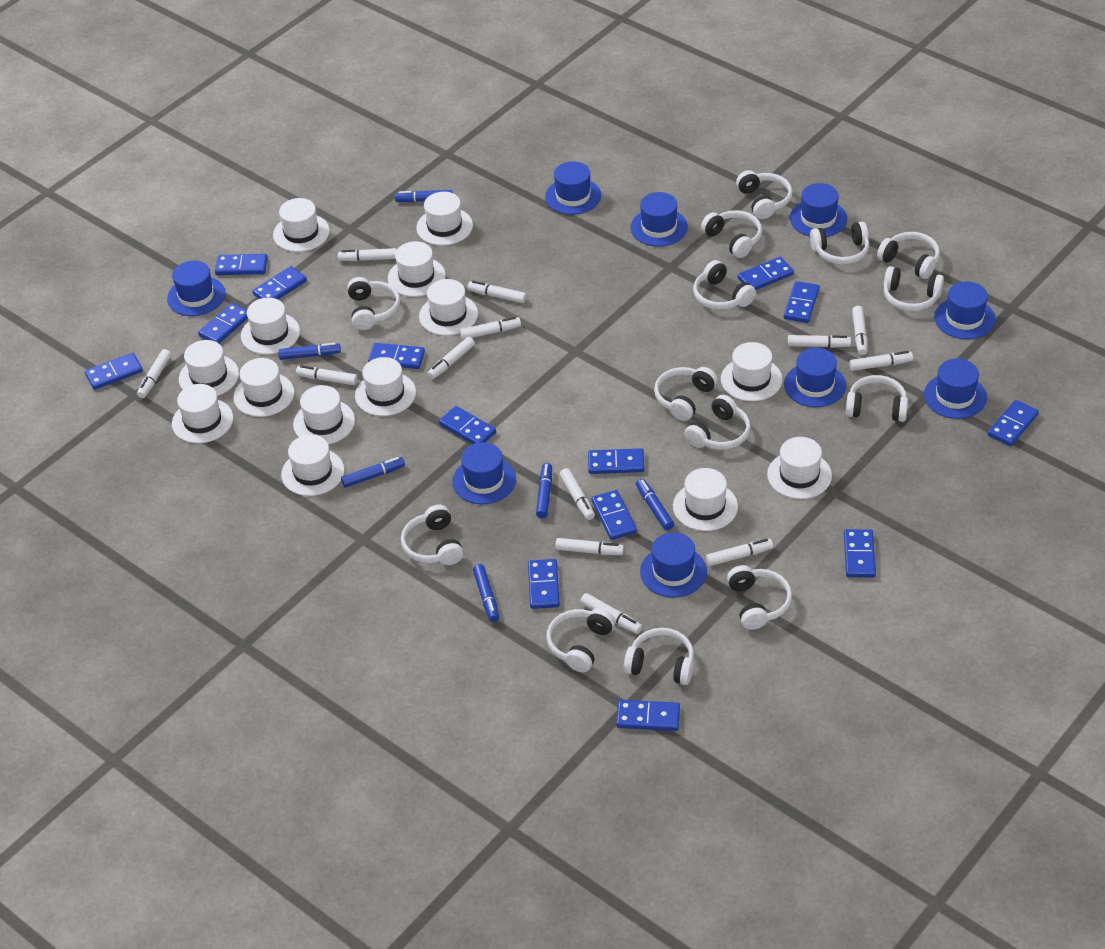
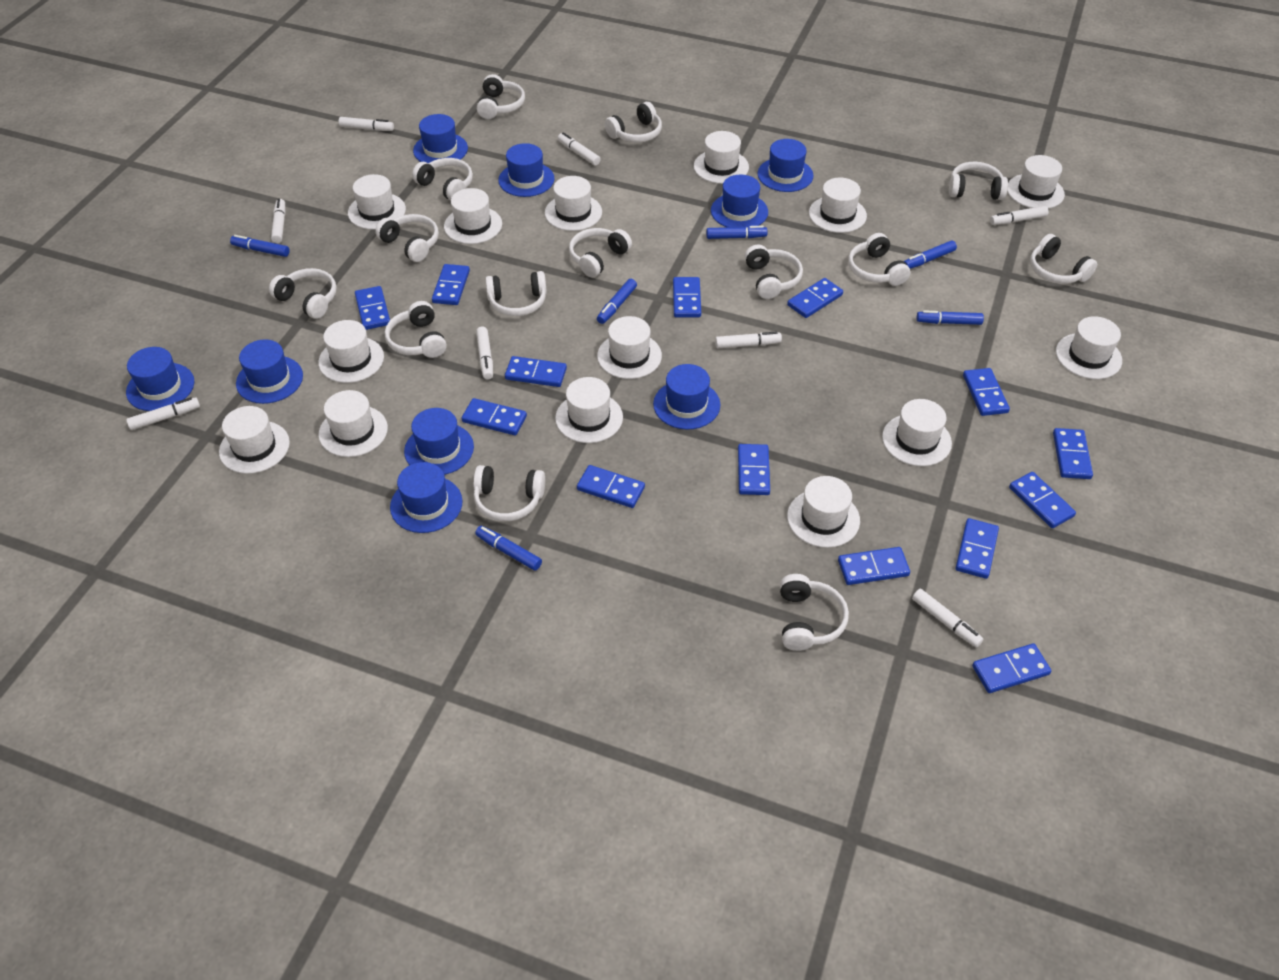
white marker: [137,349,171,398] [296,365,358,385] [338,248,397,261] [427,337,475,379] [460,317,521,340] [468,281,526,303] [555,538,624,555] [560,468,595,520] [580,593,642,634] [706,539,773,566] [788,335,851,348] [850,351,913,371] [852,306,868,355] = 13 -> [126,397,200,430] [271,199,286,243] [339,117,394,131] [476,327,493,380] [558,132,601,166] [715,331,782,349] [912,589,983,648] [990,206,1049,225] = 8

